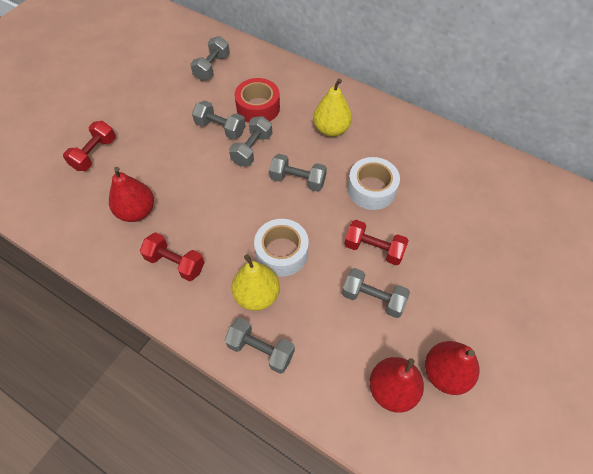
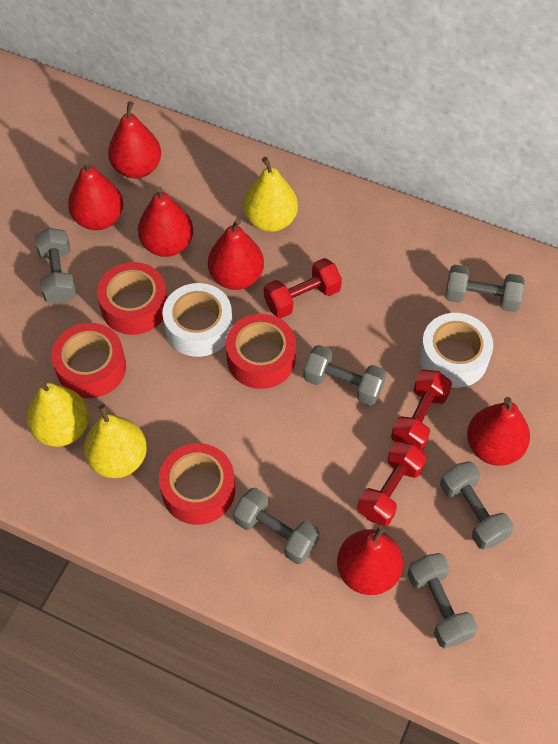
red pear: [109,167,154,222] [369,357,424,413] [425,341,479,395] = 3 -> [68,160,123,230] [108,101,161,178] [138,187,193,257] [208,219,264,290] [337,525,403,595] [467,397,530,466] = 6
red tape: [234,78,280,123] = 1 -> [51,323,126,398] [97,262,167,335] [159,443,235,525] [226,314,296,389] = 4
yellow pear: [231,254,280,311] [313,78,352,137] = 2 -> [27,381,89,447] [84,404,147,478] [244,157,298,232] = 3

